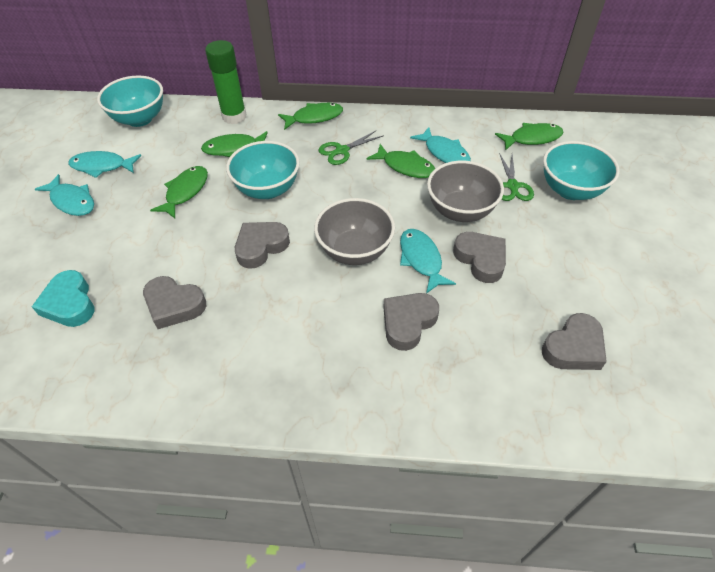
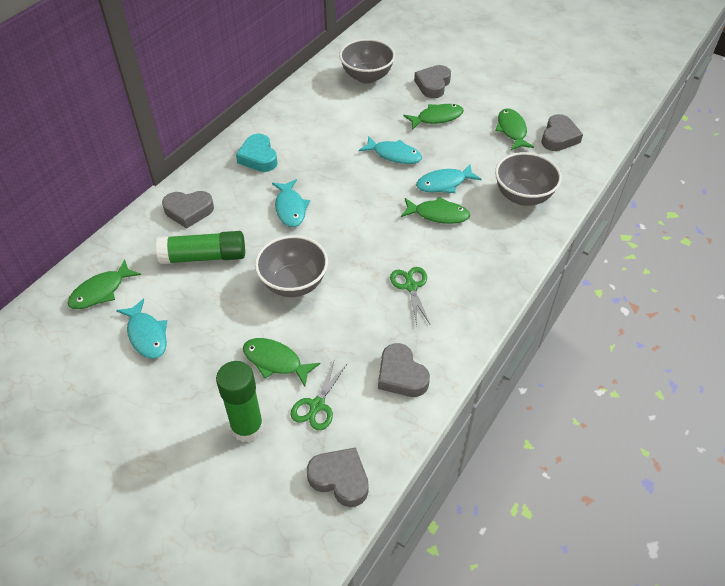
green glue stick: [205,40,246,124] = 1 -> [156,231,245,264] [216,361,264,442] = 2
grey bowl: [314,198,395,265] [427,161,504,222] = 2 -> [255,235,328,297] [339,39,395,84] [495,152,562,206] = 3
turquoise bowl: [97,75,163,127] [226,141,300,199] [543,141,620,200] = 3 -> none = 0

